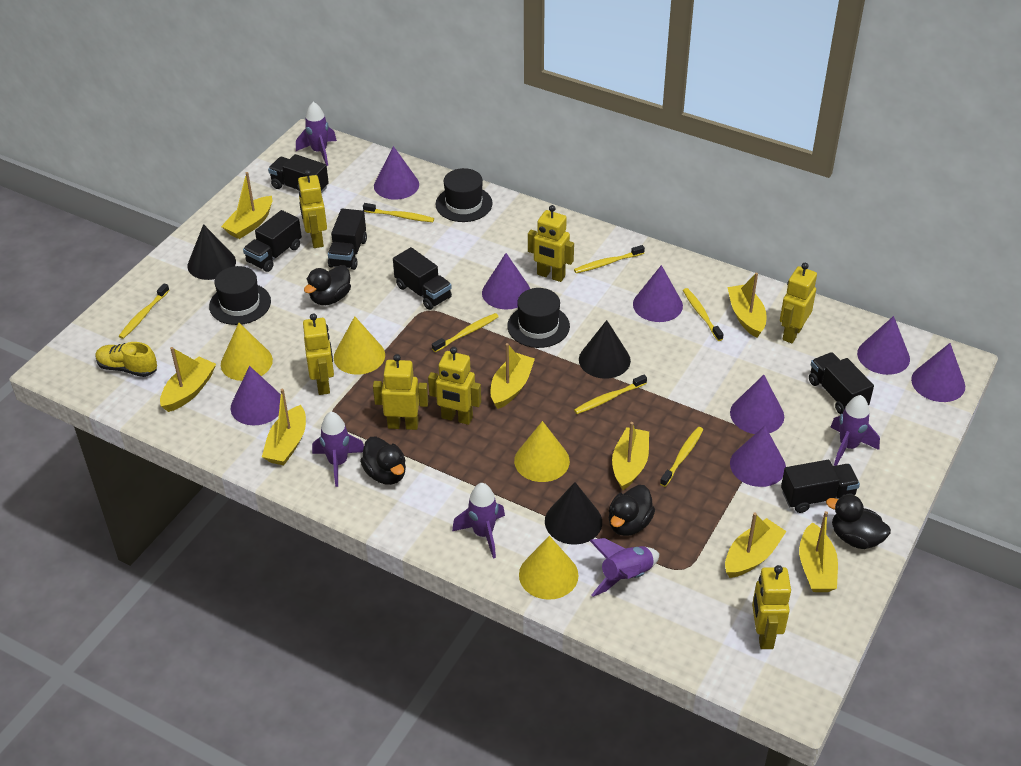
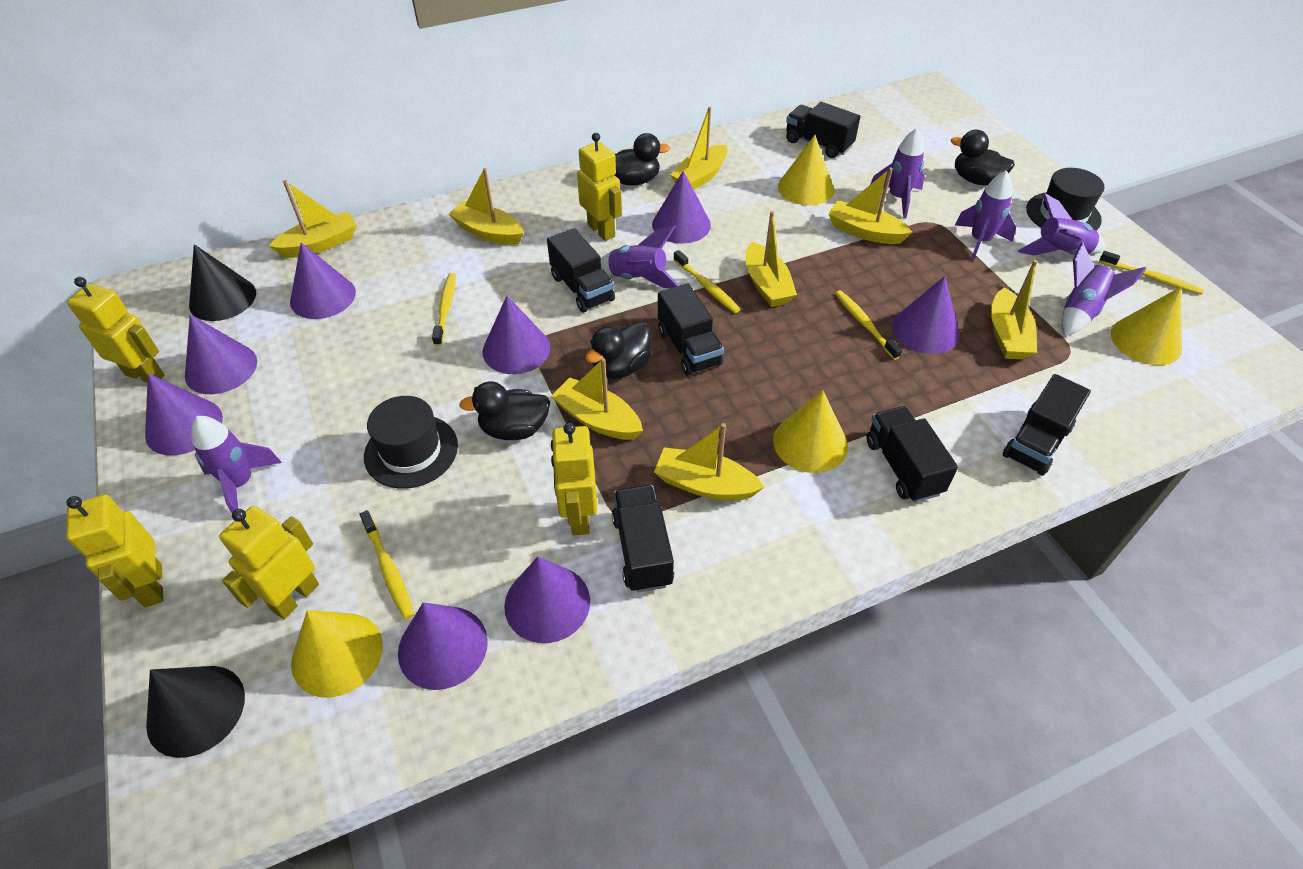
black cone: [187,224,236,280] [545,482,602,545] [579,320,631,379] = 3 -> [146,666,245,758] [189,244,256,321] = 2
black hat: [209,266,271,325] [435,168,493,222] [507,288,570,348] = 3 -> [364,396,458,489] [1026,168,1104,231] = 2
purple rocket: [296,102,337,166] [312,412,364,487] [452,483,505,558] [589,538,659,597] [830,395,880,466] = 5 -> [191,416,282,513] [601,225,680,288] [870,128,925,218] [955,171,1016,261] [1018,193,1105,256] [1061,242,1146,336] = 6
yellow robot: [298,170,327,248] [303,313,334,395] [373,354,428,430] [428,347,481,425] [528,205,574,282] [752,565,791,649] [780,263,817,343] = 7 -> [66,494,164,608] [67,277,165,383] [219,506,319,619] [551,423,598,535] [577,133,622,241] = 5
yellow shoe: [95,342,157,377] = 1 -> none = 0
yellow toothbrush: [119,283,169,339] [363,203,434,222] [432,313,499,352] [574,245,645,273] [574,374,647,414] [660,427,703,487] [683,288,724,341] = 7 -> [360,510,414,619] [432,273,456,346] [673,250,740,313] [835,290,902,360] [1099,251,1204,295] = 5

